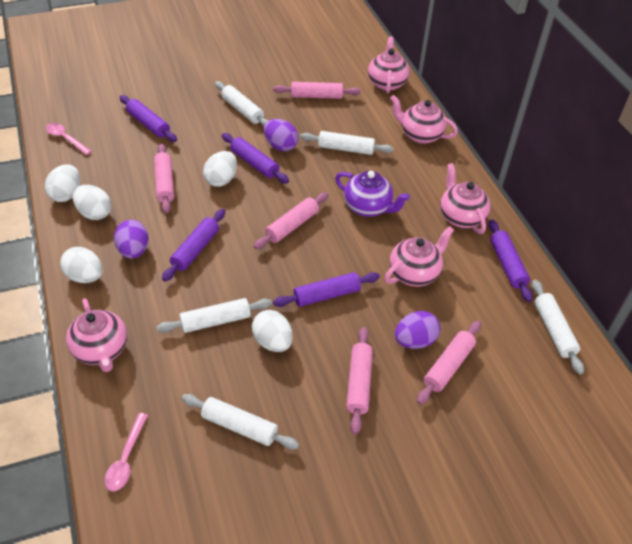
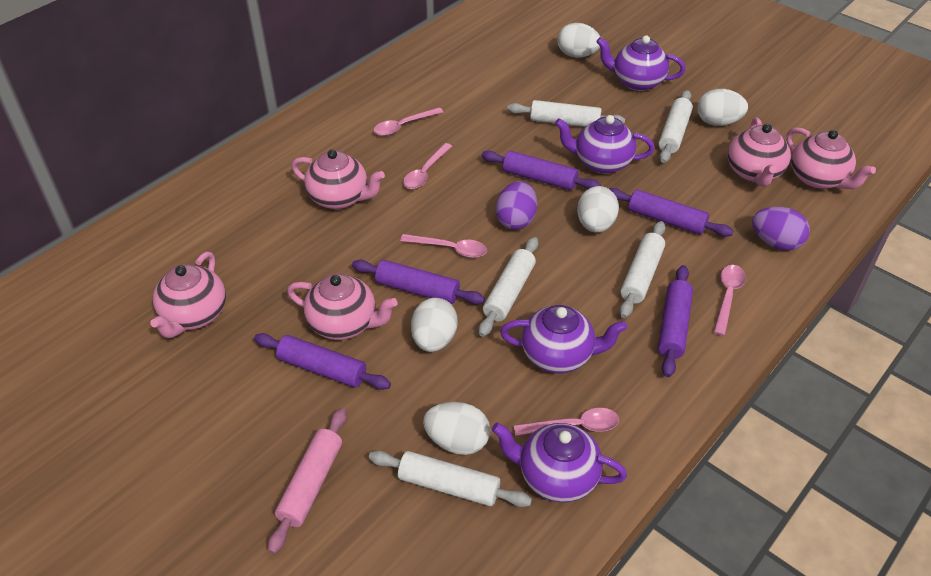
pink rolling pin: [154,144,174,214] [254,192,328,249] [273,82,361,99] [346,327,373,435] [417,321,481,405] = 5 -> [268,408,347,554] = 1
pink spoon: [45,123,92,155] [104,413,148,491] = 2 -> [374,107,443,136] [400,234,487,258] [403,143,452,189] [514,408,619,436] [713,265,746,336] = 5
purple egg: [114,220,149,259] [264,119,298,151] [395,311,440,349] = 3 -> [496,181,537,230] [752,207,810,251] = 2
purple teapot: [335,171,410,217] = 1 -> [492,423,627,503] [500,305,627,373] [555,115,655,174] [596,36,686,91] = 4

